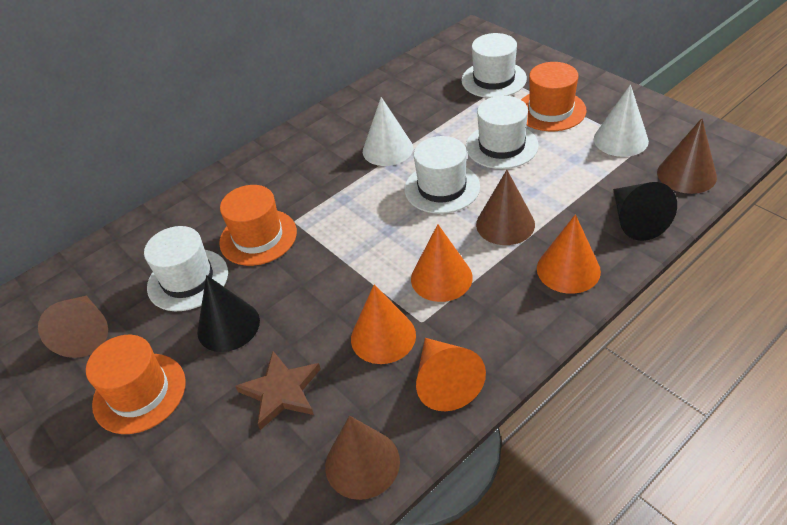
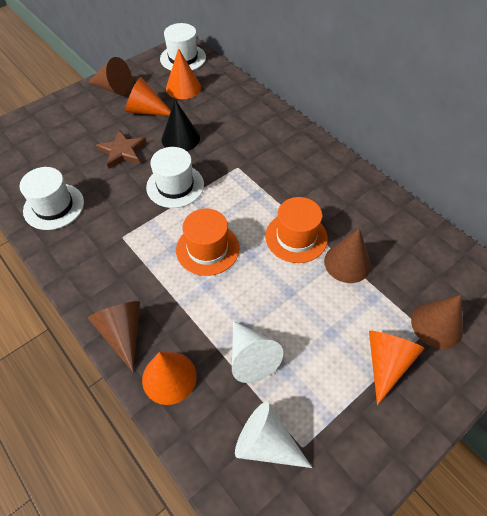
black cone: [197,275,260,352] [613,182,677,241] = 2 -> [162,100,200,151] = 1
orange hat: [86,335,186,434] [219,185,297,266] [521,62,587,131] = 3 -> [176,208,239,276] [265,197,328,263] = 2
white hat: [144,226,228,311] [405,136,480,214] [462,33,527,98] [466,96,539,169] = 4 -> [20,167,84,230] [146,147,204,208] [160,23,206,71] = 3

